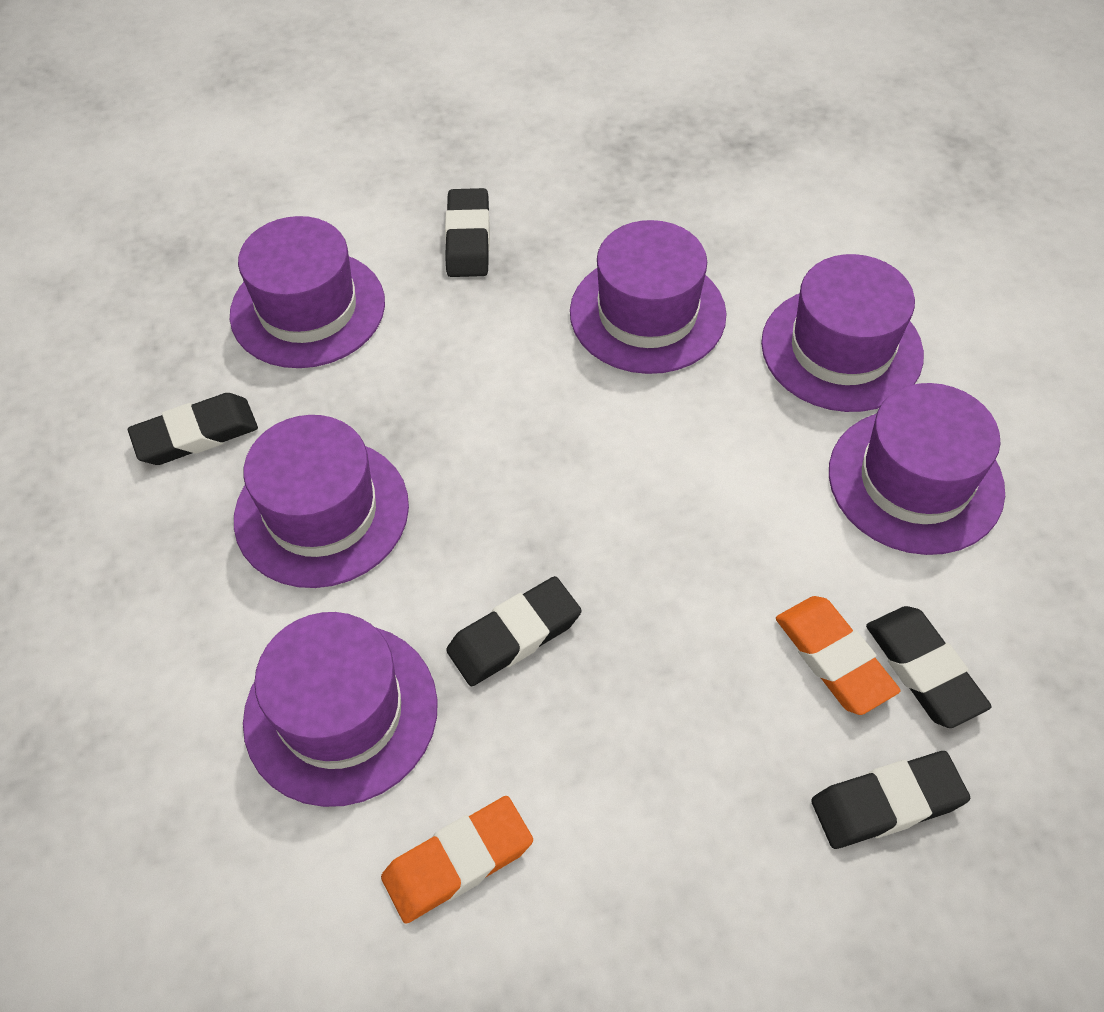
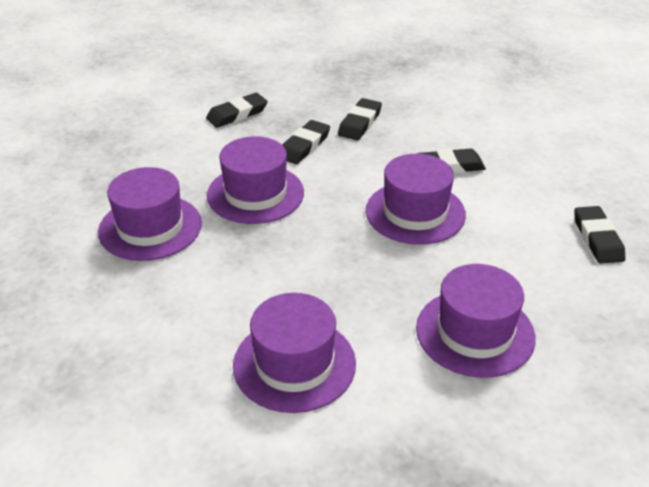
orange eraser: [381,796,533,924] [776,596,901,715] = 2 -> none = 0
purple hat: [230,216,385,368] [234,415,409,588] [243,612,438,807] [570,220,727,374] [761,254,924,412] [829,383,1005,555] = 6 -> [98,167,202,261] [207,136,304,224] [233,293,356,413] [366,154,466,245] [416,264,536,378] = 5

